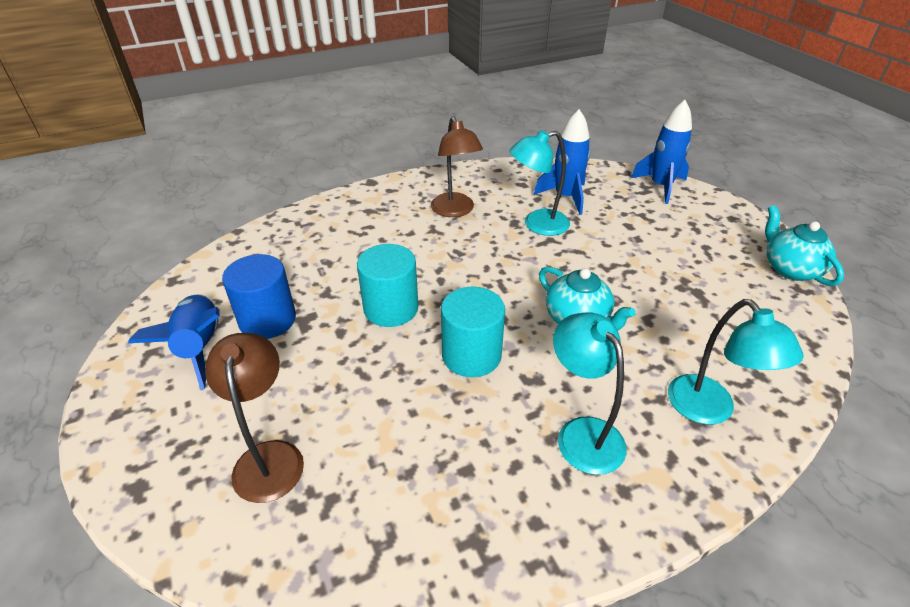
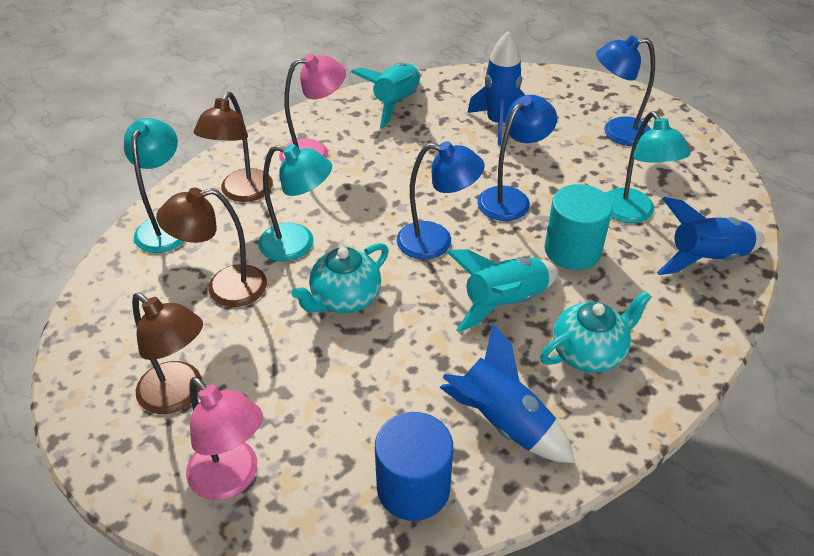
blue lamp: none = 0 -> [397,141,485,260] [477,95,557,221] [596,35,655,146] = 3
brown lamp: [205,333,304,503] [431,116,483,217] = 2 -> [132,293,203,414] [156,188,267,307] [194,91,273,202] = 3
pink lamp: none = 0 -> [186,377,263,500] [279,53,346,162] = 2
turquoise cylinder: [357,244,418,327] [441,287,505,377] = 2 -> [545,184,613,270] = 1
turquoise rocket: none = 0 -> [351,63,420,129] [447,249,559,332] = 2

